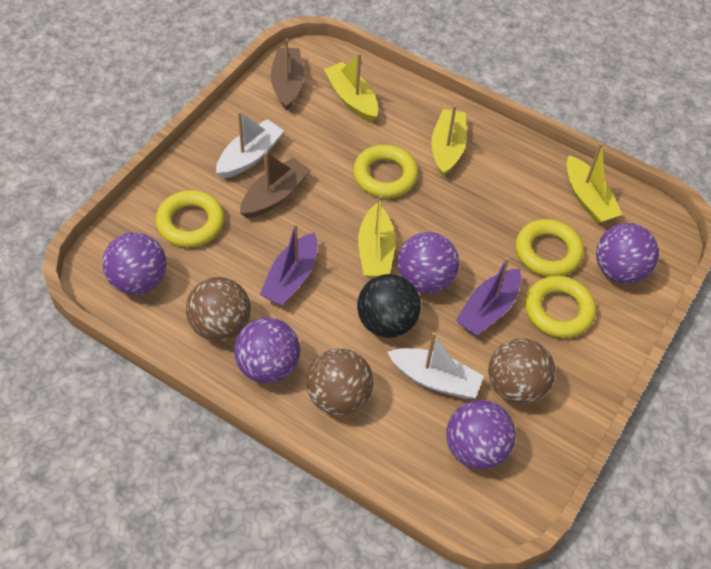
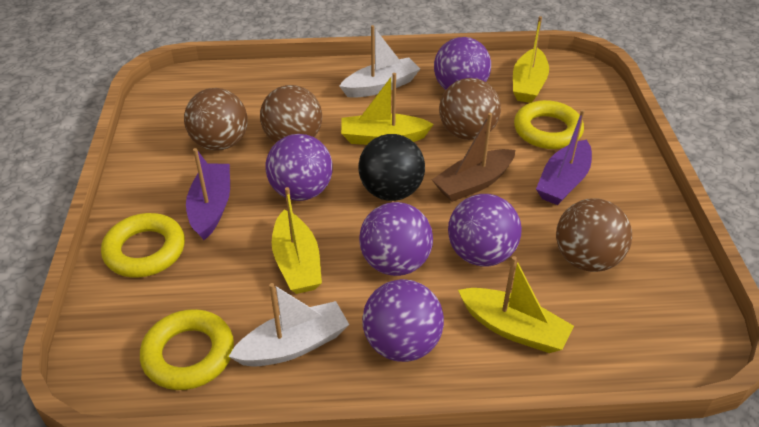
brown ball: [186,277,251,341] [306,348,373,416] [488,338,555,404] = 3 -> [184,88,248,151] [260,85,322,143] [439,78,501,140] [556,199,632,272] = 4
brown boat: [240,151,310,218] [271,38,304,111] = 2 -> [432,113,515,202] = 1
yellow ring: [156,190,224,247] [353,145,418,198] [515,219,584,277] [525,276,596,338] = 4 -> [101,213,185,278] [140,309,234,390] [514,100,584,149] = 3

